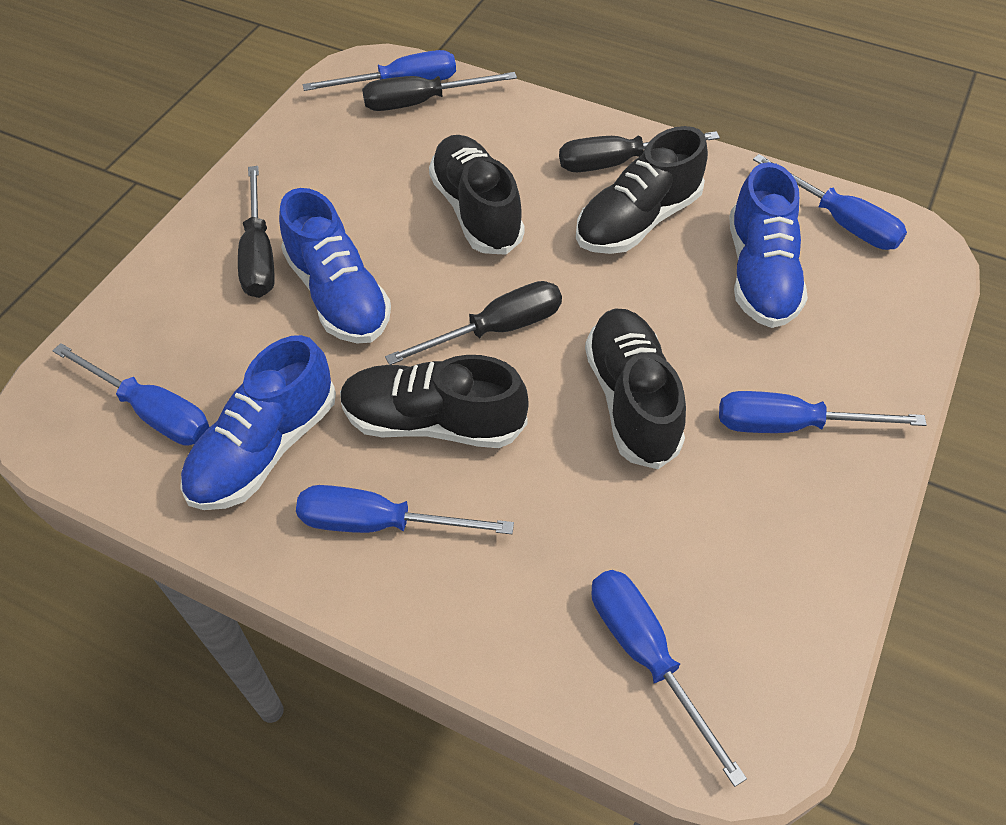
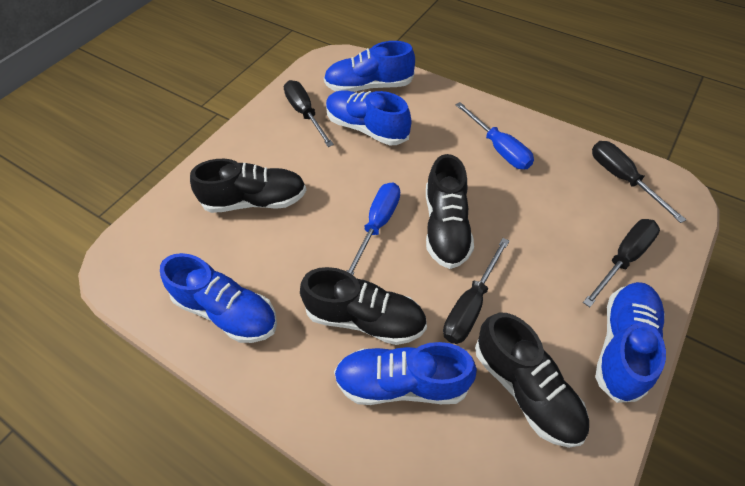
blue screwdriver: [52,343,209,446] [296,485,514,534] [303,50,456,91] [591,570,747,787] [719,391,927,433] [753,154,907,250] = 6 -> [347,182,400,275] [455,102,534,169] = 2
blue shoe: [180,335,336,510] [279,188,391,344] [729,162,808,328] = 3 -> [160,253,277,343] [324,41,415,92] [326,91,411,145] [334,342,477,405] [595,282,666,403] = 5

